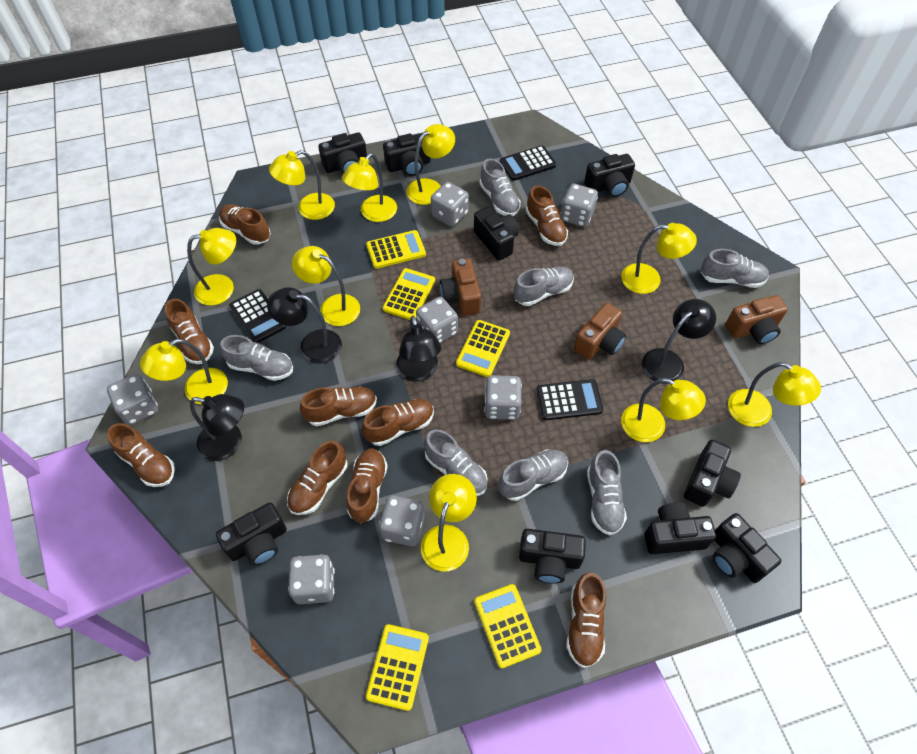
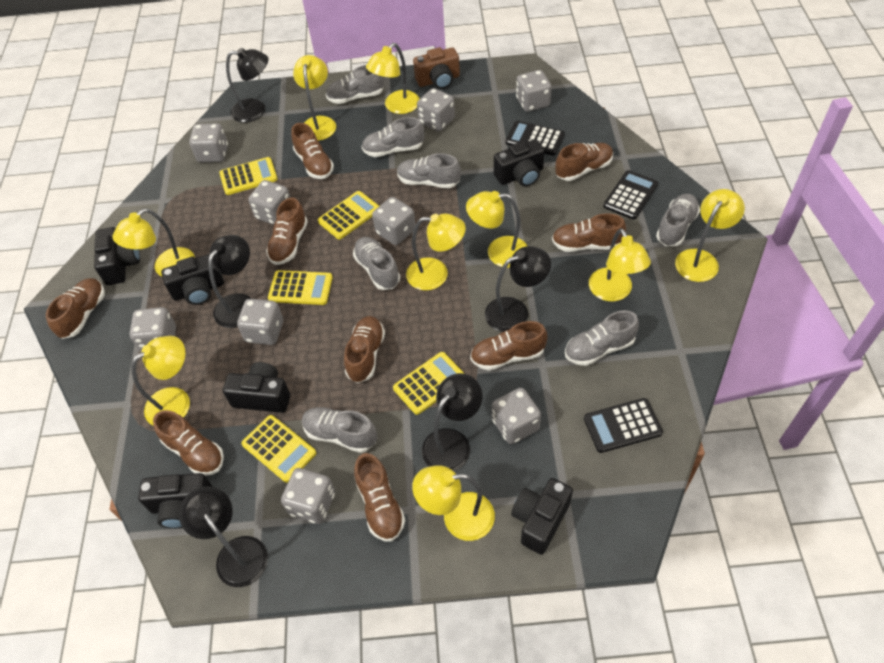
black camera: [216,502,287,565] [318,132,367,174] [383,134,431,176] [474,207,519,260] [519,529,586,584] [584,154,635,197] [644,502,716,554] [684,440,741,507] [713,513,781,583] = 9 -> [94,227,140,285] [138,473,213,529] [161,254,224,305] [223,362,290,413] [494,139,545,187] [511,478,573,555] = 6
black lamp: [190,394,244,461] [267,287,342,364] [396,316,442,382] [642,299,716,384] = 4 -> [179,486,268,587] [208,235,252,328] [226,48,268,123] [422,373,482,471] [485,246,551,332] = 5
brown camera: [440,258,481,316] [574,303,626,360] [725,295,788,344] = 3 -> [413,47,460,89] = 1
grey dice: [107,374,158,425] [288,554,335,604] [379,495,425,546] [416,297,458,343] [431,182,469,227] [484,375,522,420] [561,184,598,227] = 7 -> [129,307,176,353] [189,123,228,162] [237,299,283,345] [248,180,290,225] [281,468,335,524] [372,197,416,245] [417,88,455,132] [492,388,541,444] [516,70,552,112] = 9
yellow lamp: [140,339,228,404] [187,228,236,306] [269,150,335,220] [292,246,360,326] [342,153,397,222] [406,124,455,205] [421,474,477,572] [621,223,697,294] [621,378,706,442] [728,362,821,427] = 10 -> [112,208,195,277] [131,336,190,426] [293,55,336,141] [366,43,419,114] [406,214,466,291] [412,465,495,541] [466,191,527,268] [589,228,651,302] [675,189,745,282] = 9

